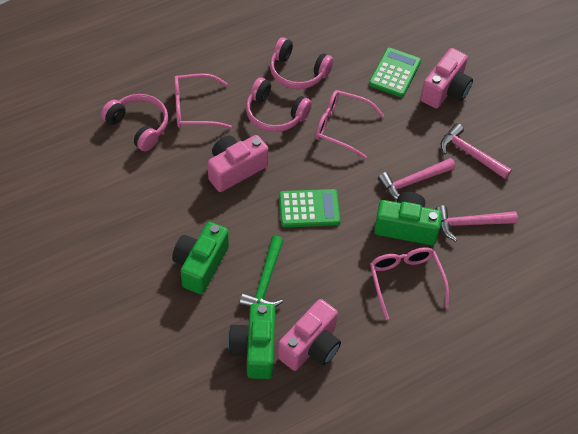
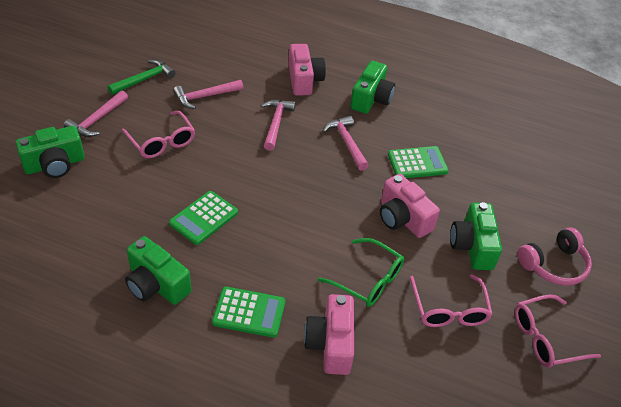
green calculator: [279,189,341,227] [369,48,421,97] = 2 -> [169,191,238,245] [212,287,285,338] [388,146,448,178] = 3
green camera: [172,222,229,294] [228,303,275,379] [374,192,442,245] = 3 -> [15,126,85,178] [125,236,191,305] [350,61,395,114] [450,202,502,270] = 4
green glasses: none = 0 -> [318,238,404,307] = 1
pink hammer: [378,158,455,200] [436,206,518,241] [441,123,512,179] = 3 -> [64,91,128,137] [173,80,243,109] [261,99,296,151] [323,116,369,171] = 4
pink headphones: [101,94,168,151] [246,77,312,132] [270,37,333,89] = 3 -> [517,227,592,286] = 1

